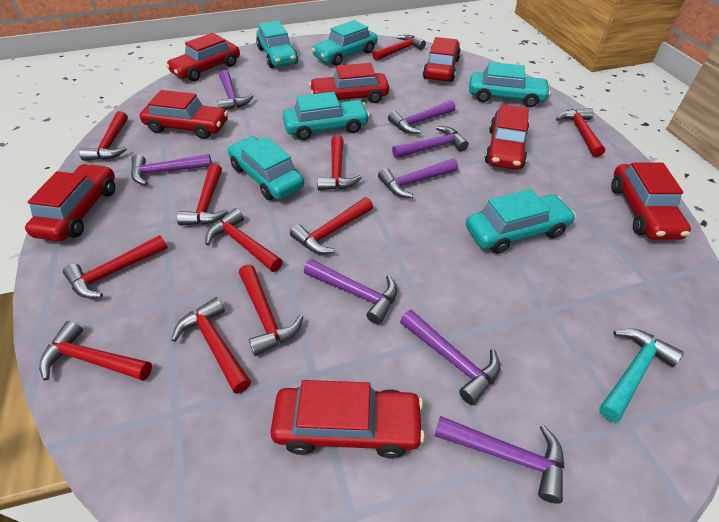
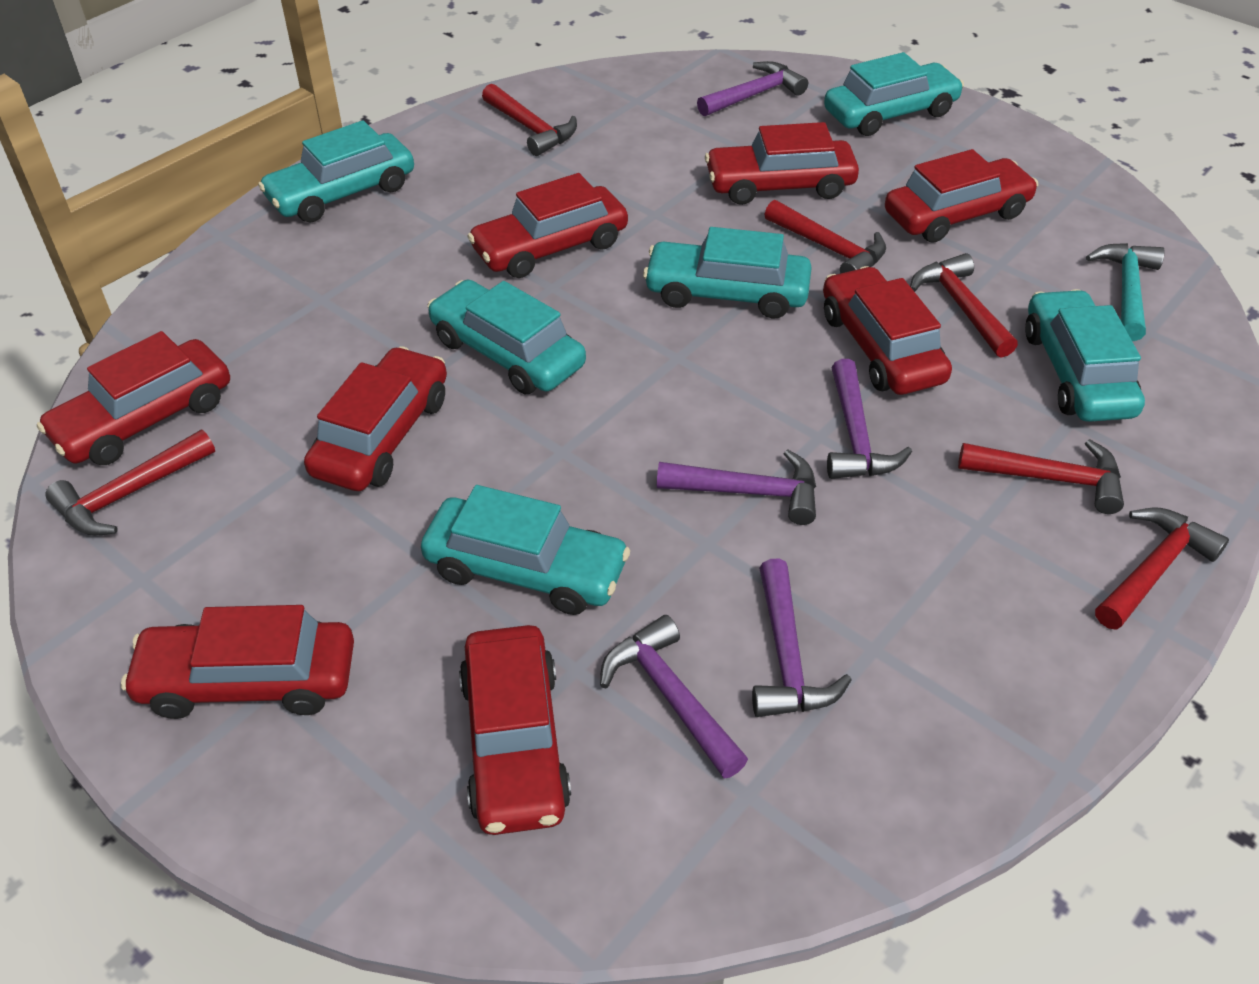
purple hammer: [131,154,212,186] [217,70,254,110] [304,259,398,324] [378,159,458,198] [388,100,455,134] [392,126,469,158] [400,310,500,405] [435,416,564,504] = 8 -> [600,615,748,778] [657,450,816,525] [697,61,808,116] [752,559,851,717] [827,359,912,479] = 5
red hammer: [39,321,152,381] [63,235,168,298] [79,111,128,161] [171,297,251,394] [177,164,229,226] [205,208,283,272] [239,264,304,356] [290,197,373,254] [317,135,362,190] [372,35,426,61] [556,108,605,157] = 11 -> [45,430,215,536] [482,84,577,156] [764,200,886,273] [910,253,1018,358] [958,439,1124,514] [1095,508,1229,630] = 6

